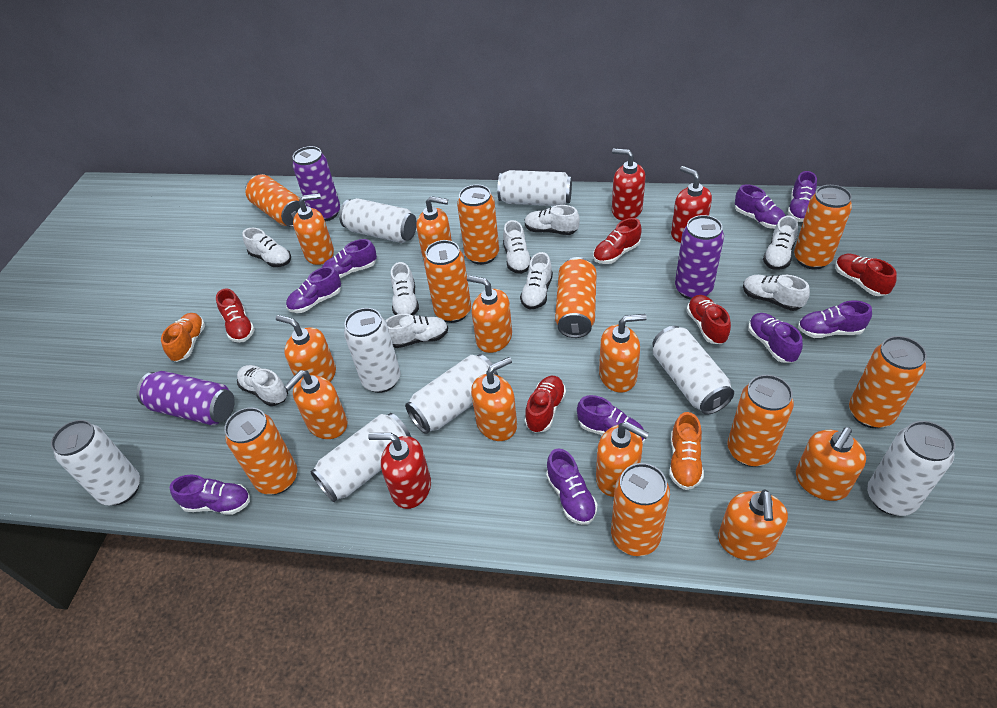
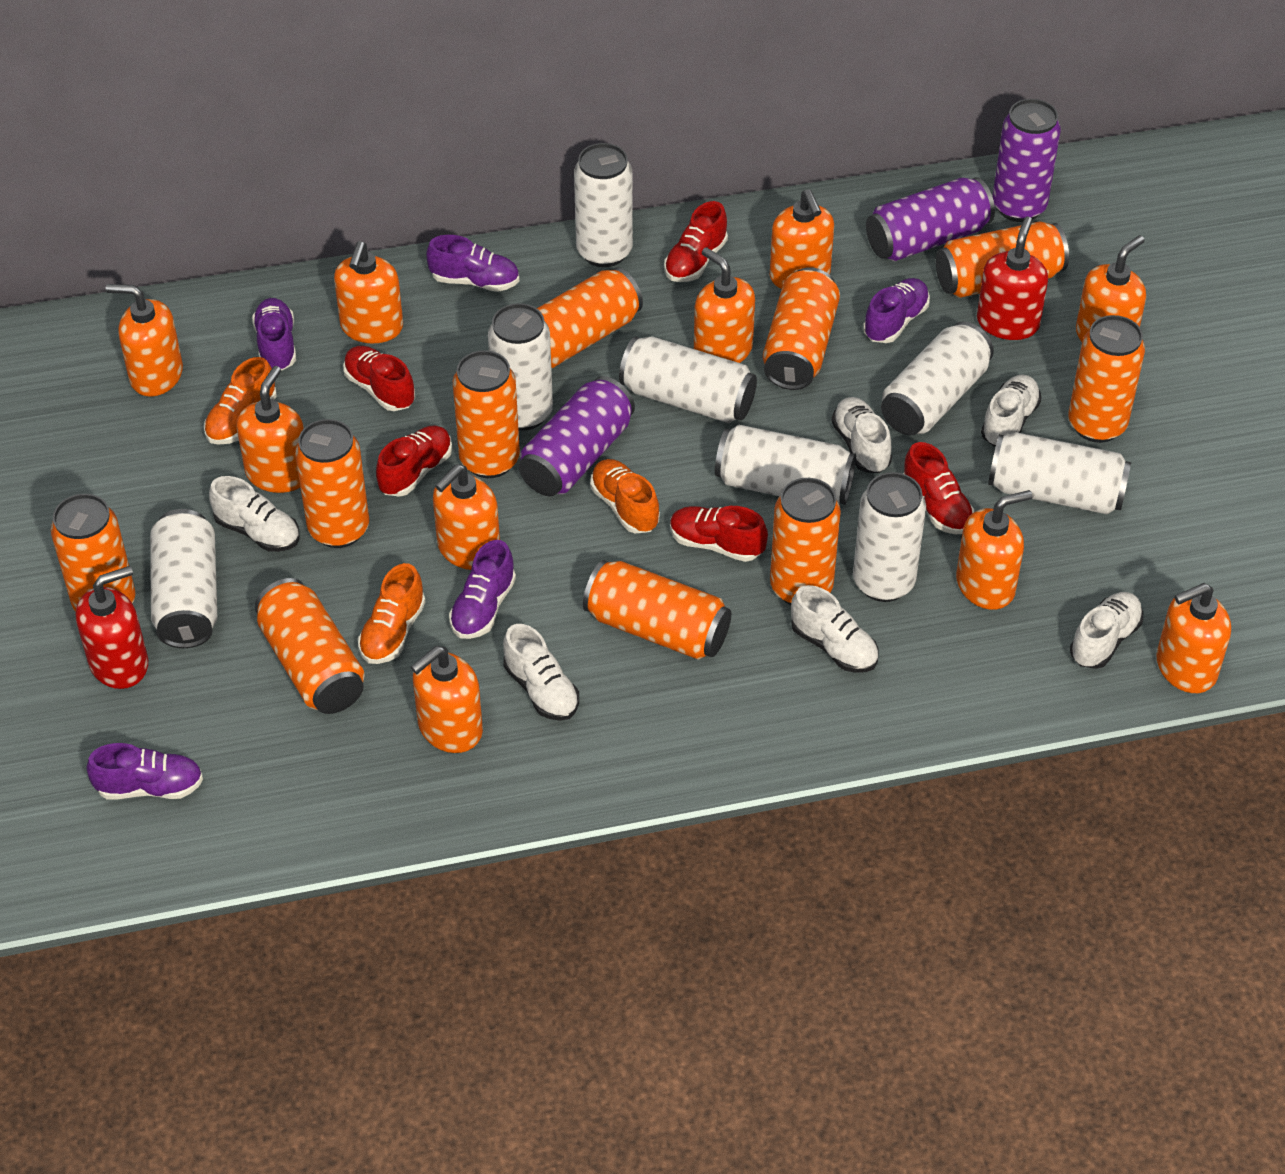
orange can: [224,407,297,494] [245,174,301,227] [424,240,471,323] [457,185,499,265] [555,257,597,338] [611,463,670,556] [727,375,794,467] [794,185,852,270] [849,336,927,428] = 9 -> [51,494,135,612] [255,578,365,714] [295,419,369,548] [453,350,520,478] [537,267,643,368] [583,560,731,659] [763,267,840,390] [770,478,841,605] [936,221,1069,298] [1068,315,1145,443] = 10
orange shoe: [161,313,205,362] [669,412,704,490] = 2 -> [204,357,277,445] [358,563,425,664] [590,459,660,533] = 3
purple shoe: [170,474,250,515] [286,267,341,313] [322,239,377,278] [546,448,598,525] [577,395,645,443] [735,184,786,229] [748,313,803,363] [788,171,817,222] [798,301,872,338] = 9 -> [87,743,203,799] [252,298,296,371] [427,235,519,292] [449,540,516,639] [863,278,930,343] = 5
red soap dispenser: [368,433,431,509] [612,148,646,221] [671,166,712,243] = 3 -> [76,566,148,689] [977,216,1048,340] = 2
white shoe: [237,365,288,406] [242,228,291,267] [386,314,448,348] [391,262,419,315] [503,220,531,274] [520,252,553,309] [525,205,580,235] [743,275,810,311] [763,216,798,270] = 9 -> [209,476,300,552] [503,624,579,721] [791,585,879,673] [832,397,892,473] [981,374,1041,447] [1070,592,1143,669] = 6

